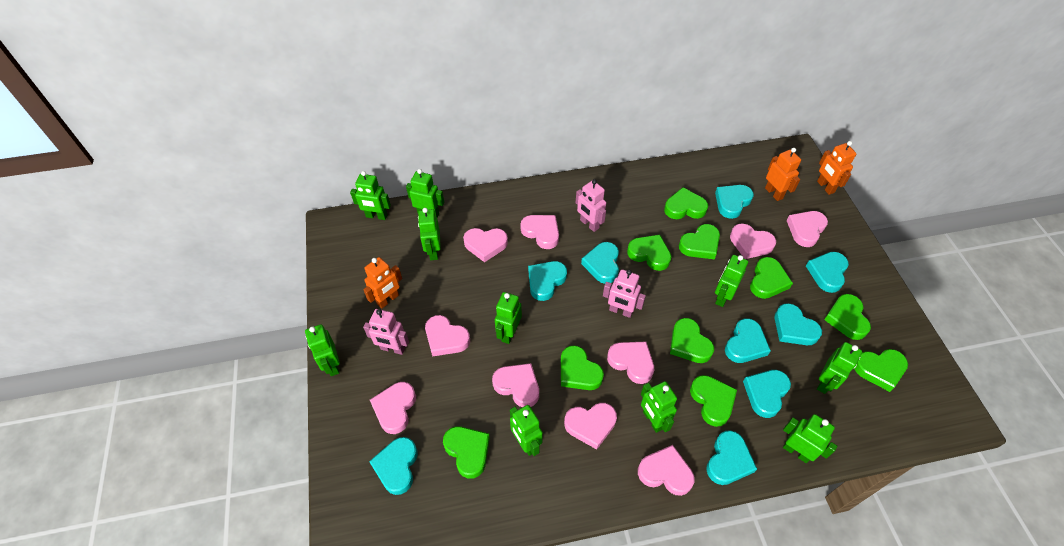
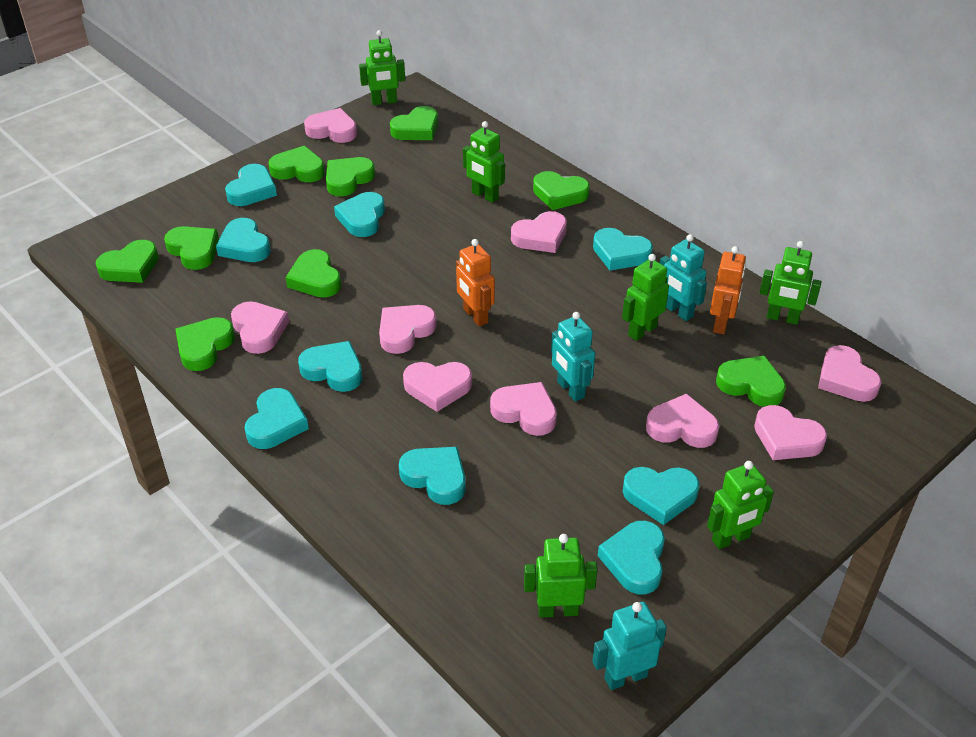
green heart: [443,426,490,479] [561,345,604,390] [627,235,671,271] [664,187,708,219] [670,318,714,363] [679,224,720,259] [690,375,737,427] [750,257,793,299] [824,294,871,340] [854,349,908,392] = 10 -> [96,240,159,283] [164,226,219,270] [176,317,235,371] [268,146,325,182] [286,249,341,297] [326,157,375,196] [390,106,438,140] [533,171,590,210] [716,355,786,407] = 9
green robot: [305,324,340,376] [350,171,391,220] [406,169,444,217] [418,208,441,260] [495,292,522,344] [510,405,543,456] [641,381,677,433] [715,255,748,307] [783,414,837,463] [817,342,862,394] = 10 -> [359,30,405,105] [463,121,505,203] [524,534,597,618] [622,254,669,341] [707,461,774,549] [760,241,822,325] = 6
orange robot: [363,257,402,309] [765,148,801,201] [817,141,856,195] = 3 -> [456,239,495,326] [710,246,746,334] = 2
pink heart: [370,382,416,434] [425,315,470,357] [463,228,508,262] [492,363,539,407] [521,215,559,249] [564,403,617,450] [607,342,654,384] [638,445,695,496] [730,224,776,259] [787,211,828,247] = 10 -> [231,301,289,354] [304,108,357,143] [379,305,436,354] [403,362,472,412] [490,382,557,436] [511,211,567,253] [646,394,719,448] [754,405,827,460] [818,345,881,402] = 9
pink robot: [363,309,409,355] [576,179,606,232] [603,269,646,318] = 3 -> none = 0
turquoise robot: none = 0 -> [551,312,595,402] [592,602,667,690] [660,234,707,321] = 3

